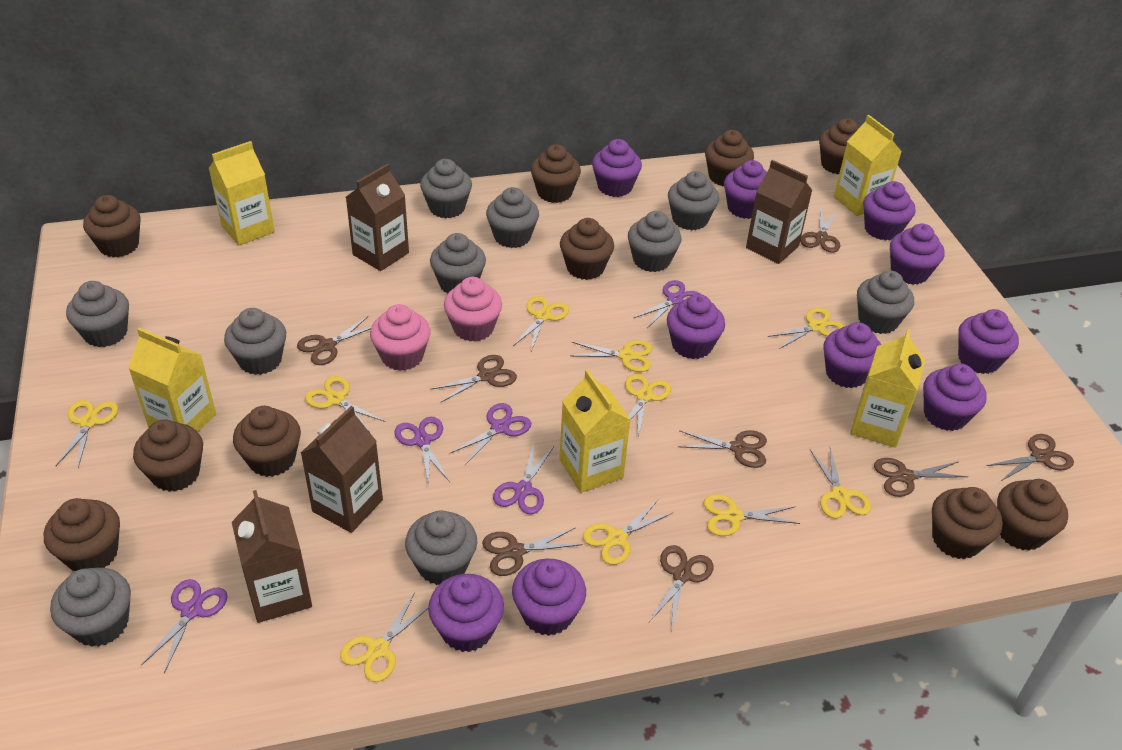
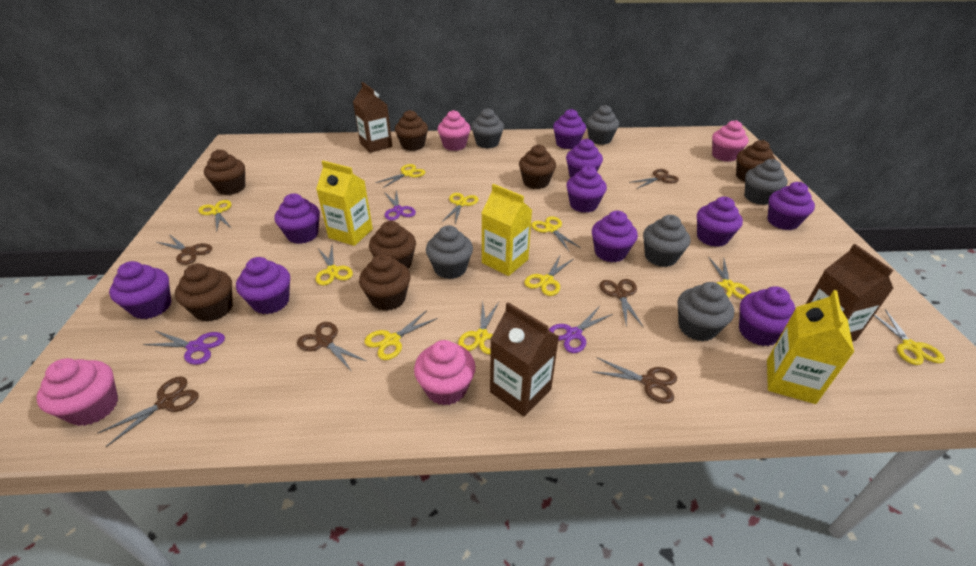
brown carton: [232,490,312,623] [301,406,383,533] [346,163,409,271] [746,160,812,264] = 4 -> [353,82,392,153] [490,302,559,417] [806,244,894,342] = 3
brown cupcake: [44,498,120,571] [83,195,141,257] [133,419,203,492] [233,406,301,477] [530,144,581,203] [560,218,614,280] [705,130,754,186] [819,118,859,174] [932,487,1003,559] [997,479,1068,551] = 10 -> [175,264,233,322] [204,149,245,195] [359,254,410,311] [369,221,416,268] [395,110,428,151] [519,145,556,189] [736,140,776,182] = 7
brown scissors: [297,316,371,365] [431,355,517,403] [482,527,583,576] [649,545,713,628] [678,430,767,468] [800,208,840,253] [874,458,968,497] [987,434,1074,482] = 8 -> [97,377,199,447] [157,234,212,265] [297,322,366,372] [594,358,677,404] [600,279,643,328] [629,169,679,189] = 6
grey cupcake: [50,568,131,647] [66,281,129,347] [224,308,286,375] [405,510,477,585] [420,159,472,218] [430,233,486,294] [486,187,539,248] [628,211,681,272] [668,171,719,231] [857,270,914,334] = 10 -> [426,225,473,279] [471,108,504,148] [586,105,619,145] [643,215,690,267] [678,282,734,341] [745,159,788,205] = 6
pink cupcake: [370,304,431,371] [444,277,502,342] = 2 -> [36,358,118,426] [414,340,476,406] [437,110,471,151] [712,120,749,162] = 4
purple scissors: [141,579,228,673] [394,417,450,486] [449,403,531,465] [493,443,554,514] [634,280,700,328] = 5 -> [143,331,225,365] [384,189,416,221] [549,306,613,353] = 3
yellow carton: [128,328,216,432] [209,141,275,245] [559,369,630,493] [834,115,902,216] [850,329,925,448] = 5 -> [316,161,373,246] [482,184,532,276] [767,290,854,404] = 3

